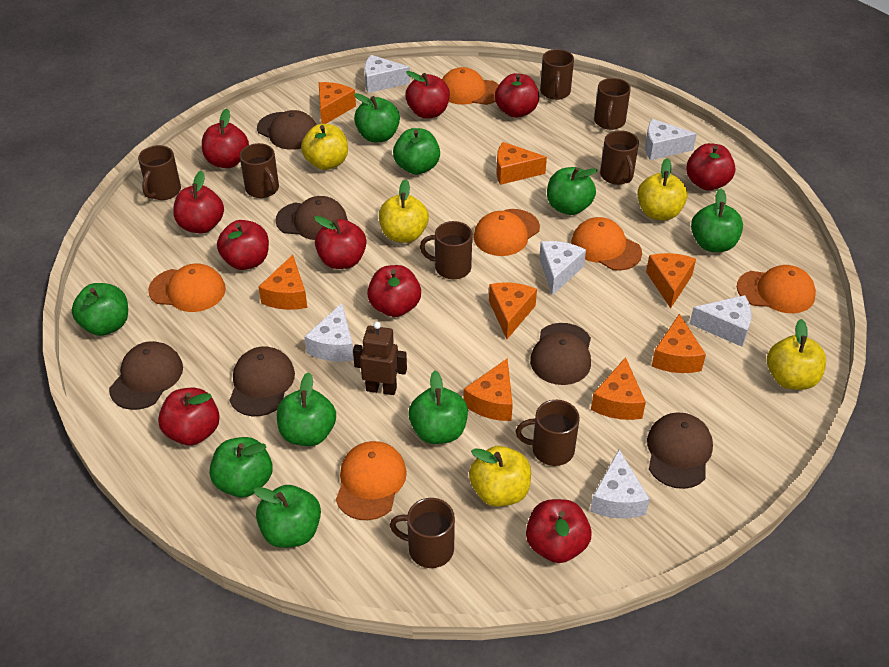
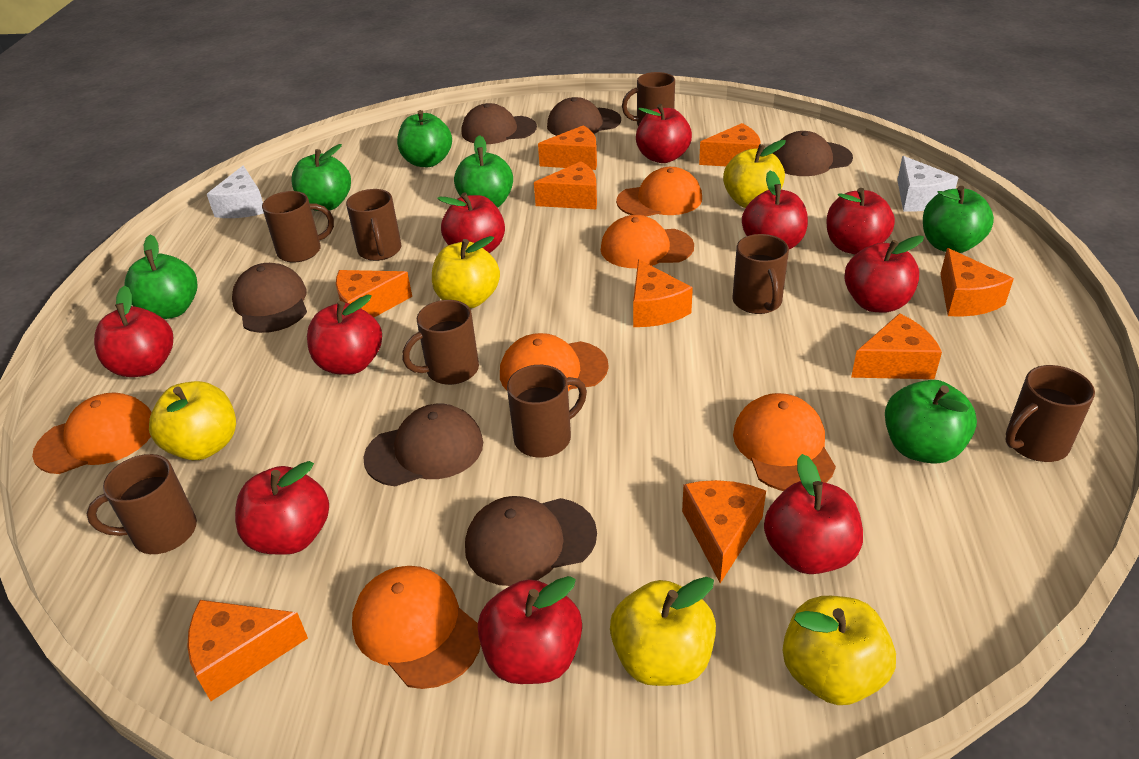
brown robot: [353,322,407,395] = 1 -> none = 0
green apple: [72,283,128,336] [210,437,273,497] [254,485,321,548] [277,372,336,446] [354,93,400,142] [393,128,440,175] [409,371,468,444] [547,167,598,215] [691,189,743,252] = 9 -> [125,235,198,319] [291,144,351,211] [397,110,452,167] [454,135,513,208] [885,380,977,464] [923,186,994,253] = 6
orange cheese: [258,255,307,310] [319,82,356,124] [463,358,513,421] [489,282,537,339] [496,142,547,185] [591,357,646,420] [646,253,696,309] [652,314,706,373] = 8 -> [187,600,308,701] [336,270,412,317] [534,161,597,209] [538,125,597,170] [633,259,693,327] [682,480,766,583] [699,123,761,166] [851,313,942,379] [940,248,1014,317] = 9
white cheese: [304,303,354,362] [364,55,410,93] [539,241,586,295] [590,450,650,519] [645,119,697,160] [689,295,752,347] = 6 -> [207,166,264,218] [897,156,959,212] = 2

